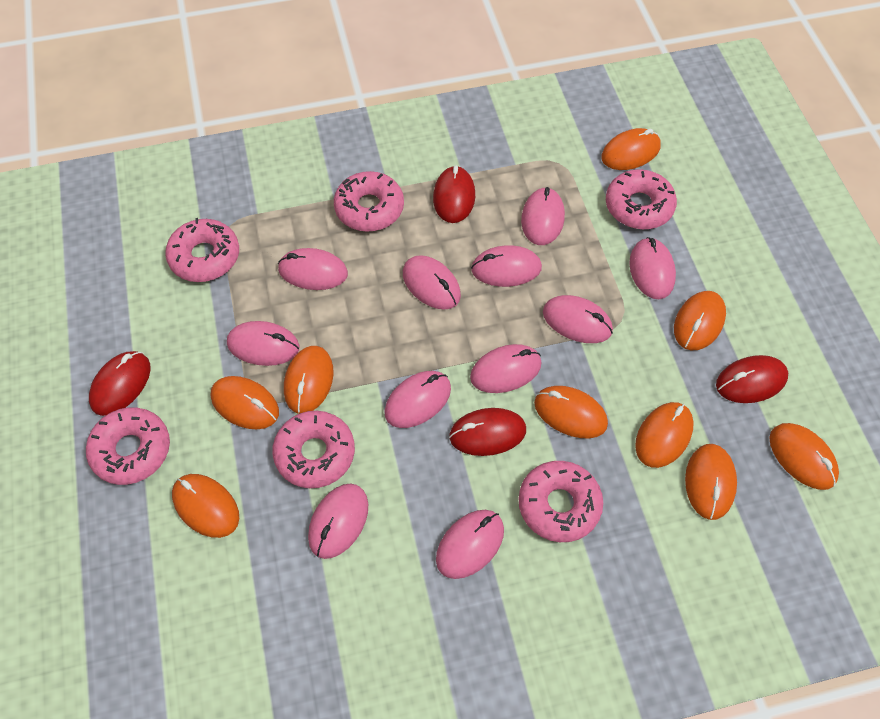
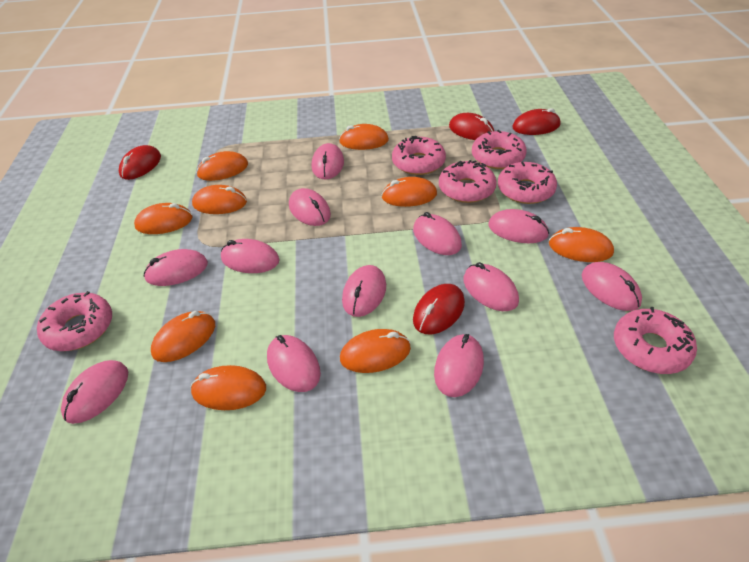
pink mouse: [227,321,299,366] [278,248,348,290] [308,484,368,559] [384,371,451,428] [403,255,461,310] [436,510,504,579] [470,344,542,393] [471,245,542,287] [521,187,565,245] [543,295,613,343] [629,237,676,299] = 11 -> [61,360,128,424] [144,249,208,286] [221,239,280,273] [267,335,321,392] [289,188,331,226] [312,143,344,180] [342,265,386,317] [413,212,462,255] [434,334,484,397] [463,262,519,311] [488,209,549,243] [582,262,642,311] = 12

